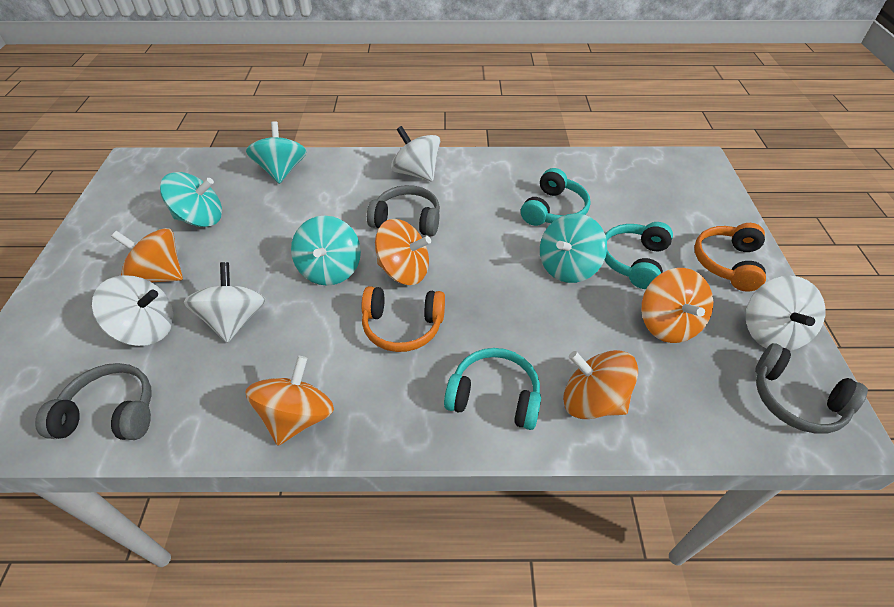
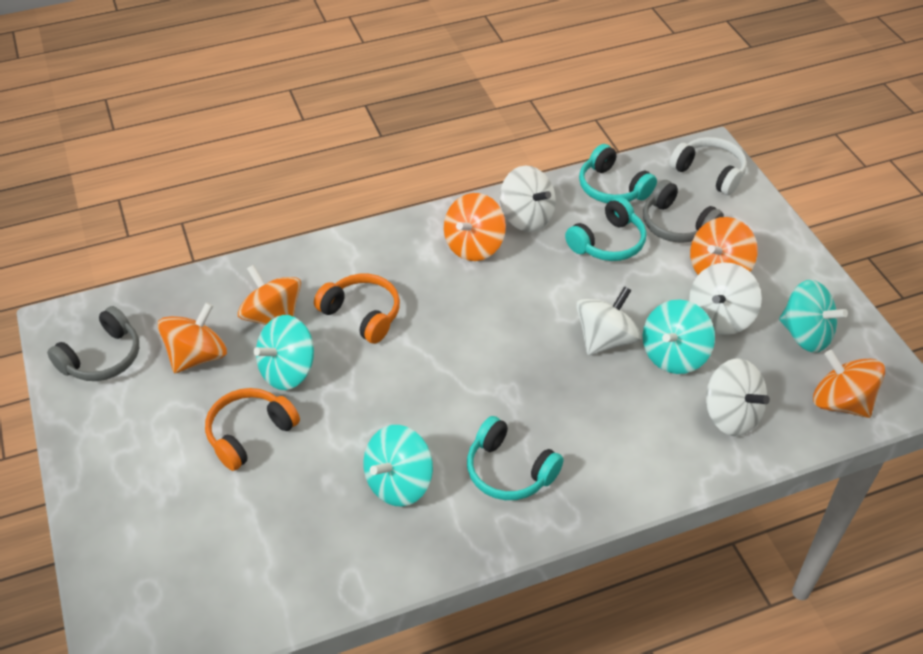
grey headphones: [35,363,152,440] [367,185,440,236] [755,343,868,434] = 3 -> [47,306,139,381] [643,180,724,243] = 2
white headphones: none = 0 -> [669,137,747,195] = 1

